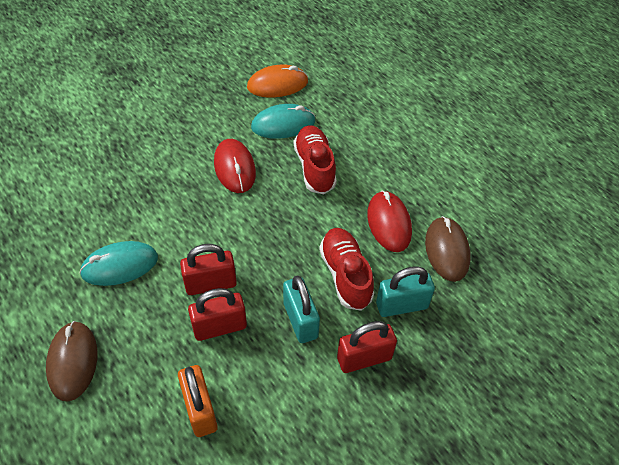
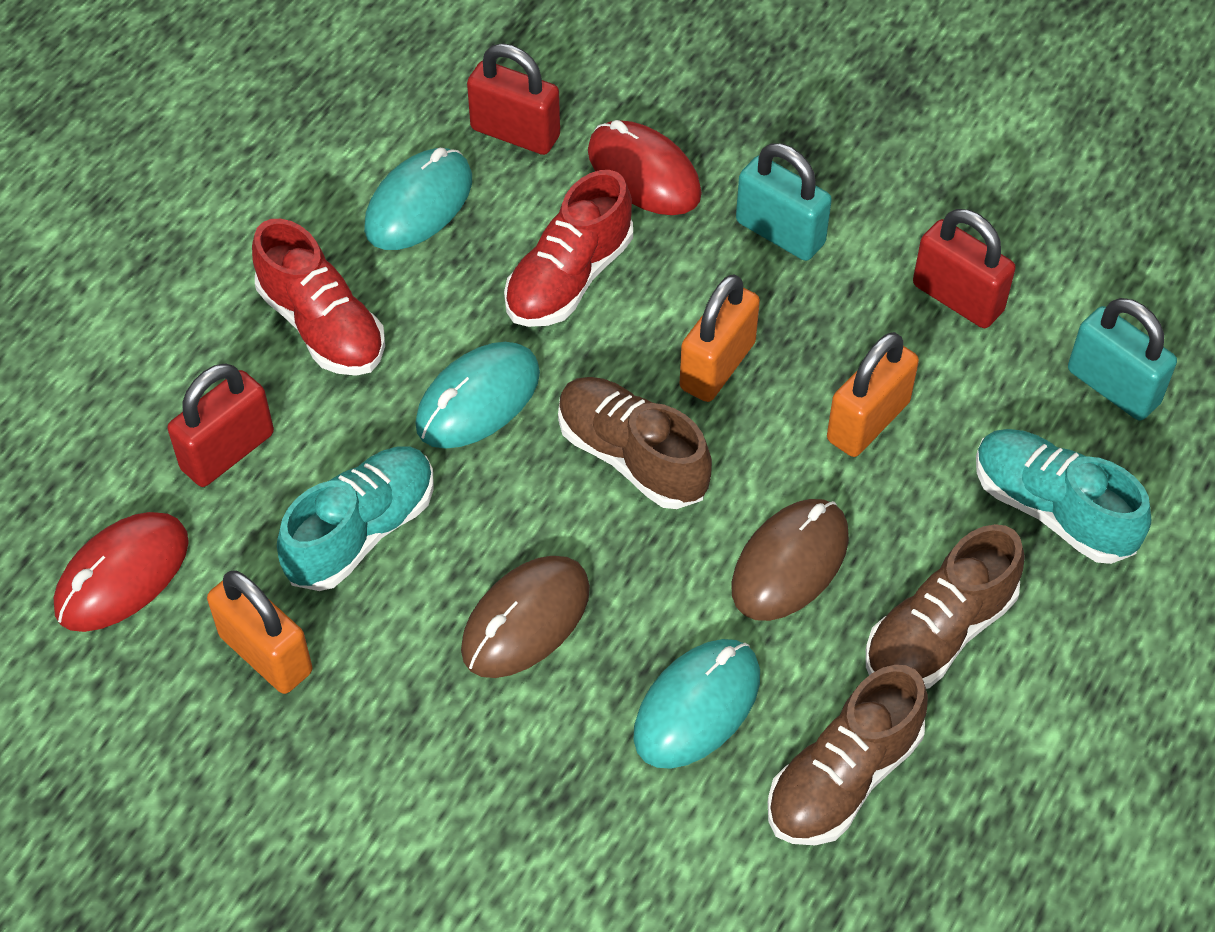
brown shoe: none = 0 -> [558,377,712,509] [768,665,928,845] [866,524,1025,689] = 3
orange mouse: [247,65,308,97] = 1 -> none = 0
orange padlock: [178,365,218,437] = 1 -> [207,570,312,694] [680,274,760,402] [827,332,919,457] = 3
turquoise mouse: [79,241,158,286] [251,104,316,139] = 2 -> [364,148,472,250] [415,342,540,449] [633,639,760,769] = 3
turquoise shoe: none = 0 -> [277,446,433,591] [976,429,1151,564] = 2

